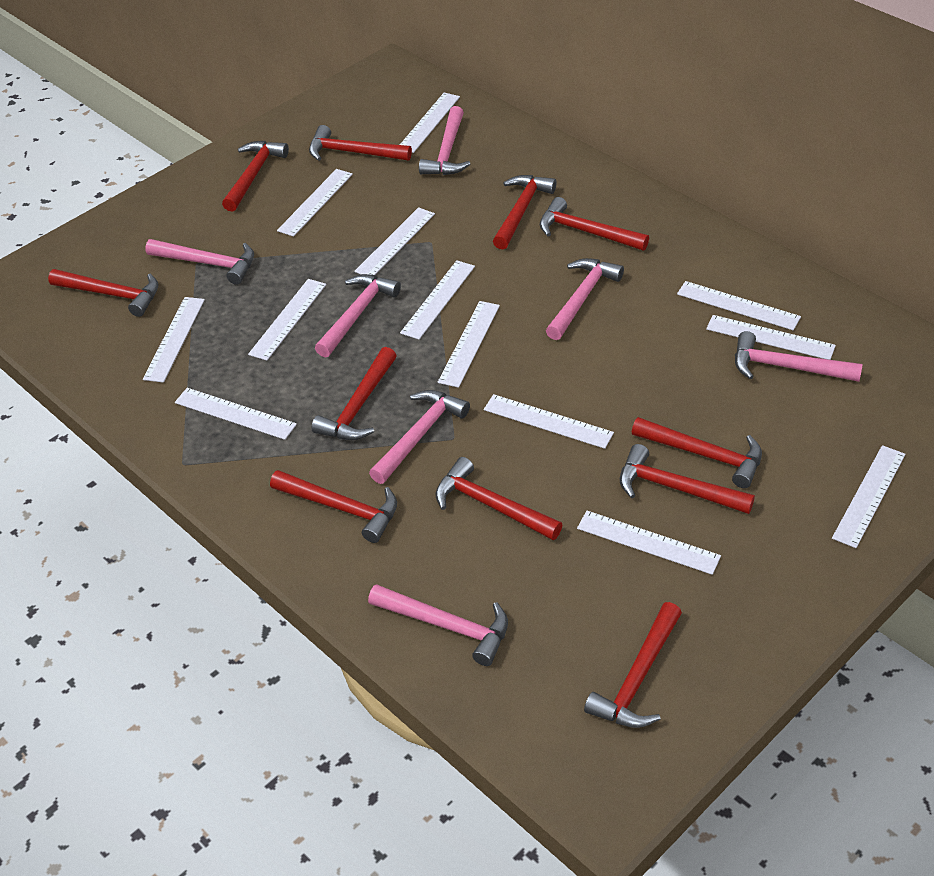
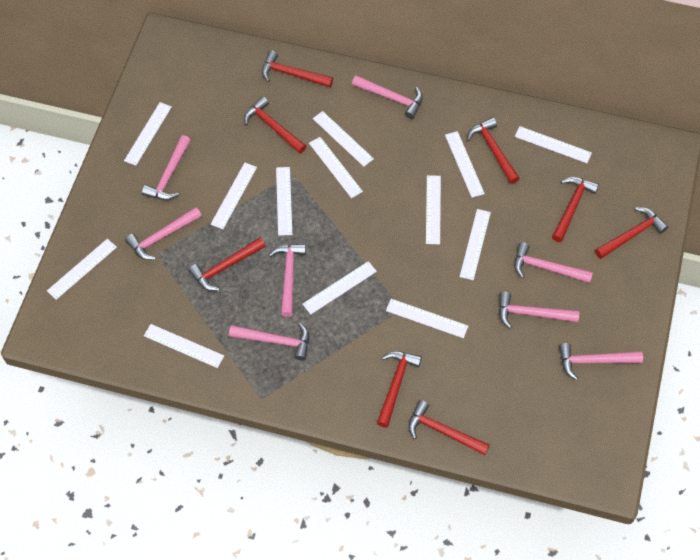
pink hammer: [145,239,254,285] [315,274,401,358] [368,584,508,666] [369,390,470,484] [419,106,470,175] [546,258,624,340] [735,331,863,382] = 7 -> [125,207,202,260] [142,135,191,200] [229,323,309,361] [269,244,306,317] [352,76,423,119] [499,292,579,329] [514,242,593,283] [559,343,643,380] = 8
red hammer: [48,269,159,317] [222,141,289,212] [270,470,397,543] [309,125,412,161] [312,347,397,440] [435,457,562,540] [493,175,556,249] [540,197,649,251] [584,602,682,728] [620,444,755,514] [632,417,762,488] = 11 -> [188,237,265,291] [244,96,306,154] [262,51,333,87] [377,351,422,427] [408,400,490,455] [467,117,520,184] [552,177,599,242] [595,207,668,259] = 8

